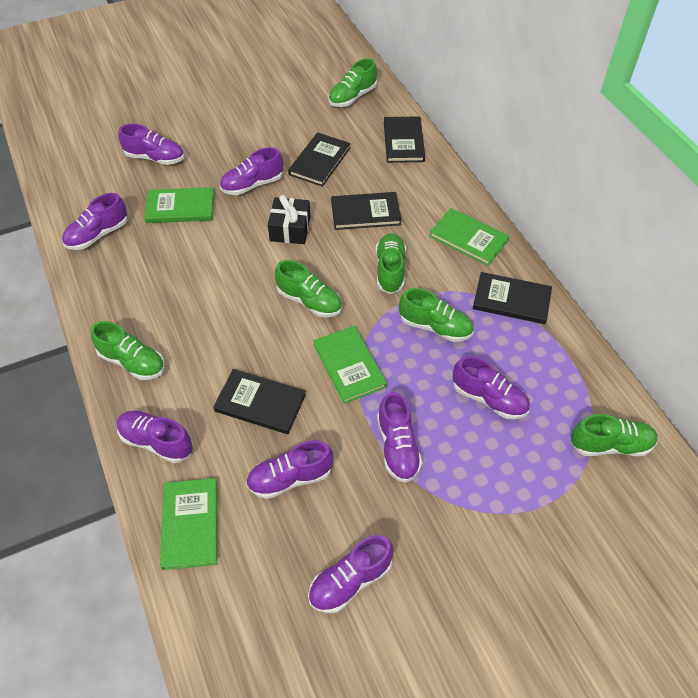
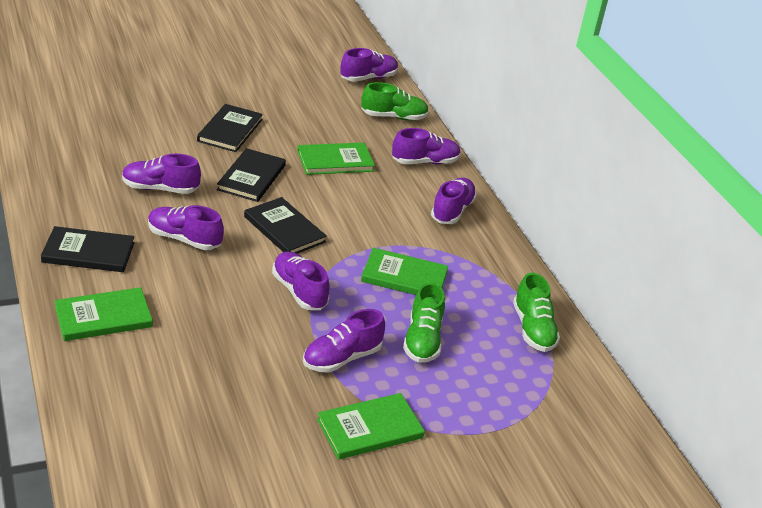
black book: [213,369,306,434] [288,133,350,187] [331,192,401,230] [384,116,425,163] [473,272,552,324] = 5 -> [41,226,134,272] [197,104,263,152] [217,148,286,202] [244,197,327,253] = 4
black gift: [268,195,311,244] = 1 -> none = 0
green shoe: [91,321,165,380] [275,260,342,317] [329,58,377,107] [376,233,406,294] [399,288,474,342] [571,414,658,456] = 6 -> [361,82,429,121] [403,282,445,363] [513,272,560,352] = 3
purple shoe: [62,193,128,250] [117,411,193,463] [118,124,184,165] [220,147,283,195] [246,440,334,499] [308,535,393,613] [377,392,422,483] [453,356,530,419] = 8 -> [122,154,201,194] [148,205,224,250] [272,251,330,310] [303,309,385,373] [340,48,398,82] [392,128,461,164] [431,178,477,224] = 7

